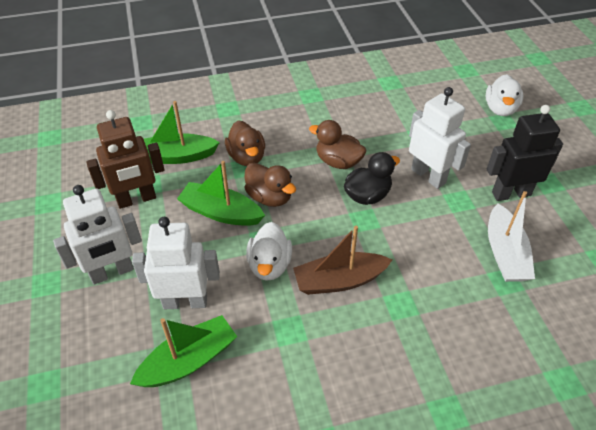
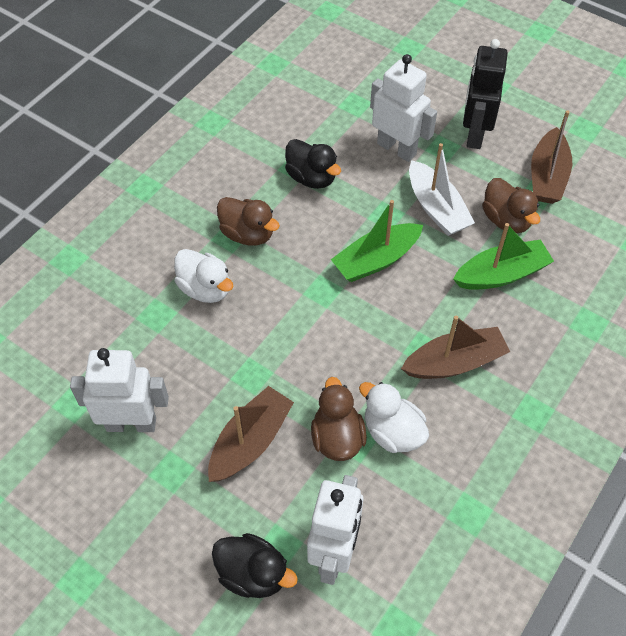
black duck: [344,152,400,205] = 1 -> [212,533,298,598] [285,139,341,189] = 2
brown boat: [293,226,392,295] = 1 -> [208,386,294,482] [401,316,510,379] [531,110,572,204] = 3
brown robot: [86,110,165,209] = 1 -> none = 0
green boat: [130,315,237,387] [144,101,220,164] [177,161,265,226] = 3 -> [331,200,423,282] [453,223,554,290] = 2

